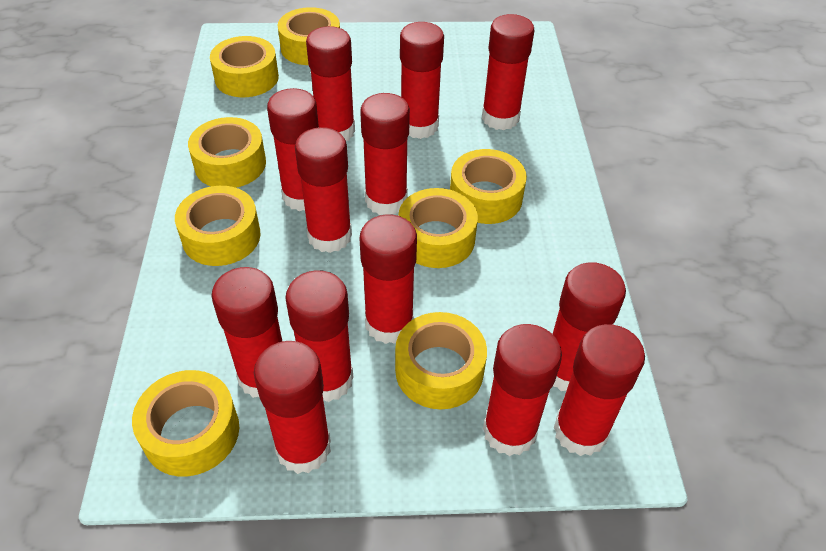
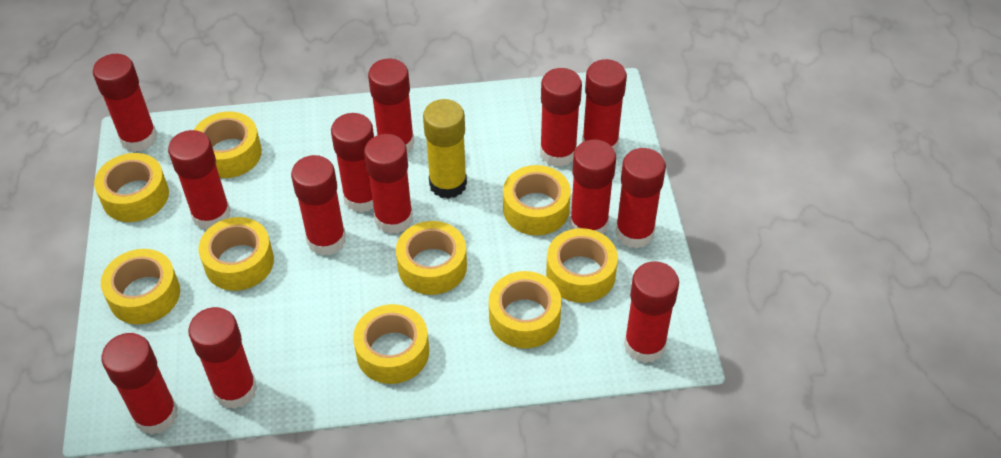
yellow glue stick: none = 0 -> [423,99,467,199] = 1
yellow tape: [132,370,239,477] [175,186,261,266] [188,117,266,188] [210,36,279,97] [278,7,340,65] [395,312,487,409] [398,188,478,268] [450,149,527,224] = 8 -> [94,153,169,222] [101,249,180,324] [194,111,262,178] [198,217,274,291] [353,304,429,384] [396,221,467,295] [489,271,561,349] [503,165,571,235] [546,228,618,303] = 9

